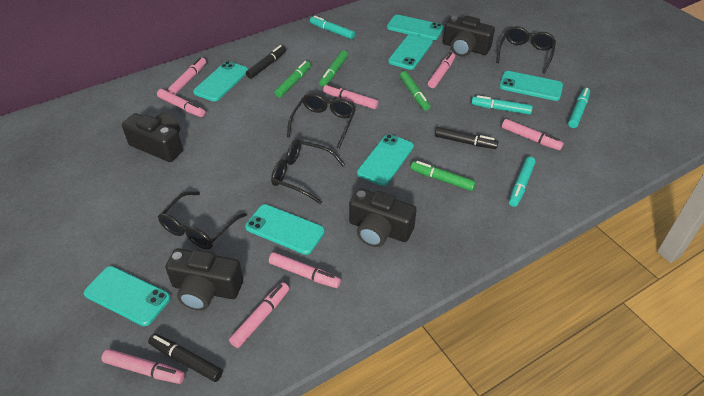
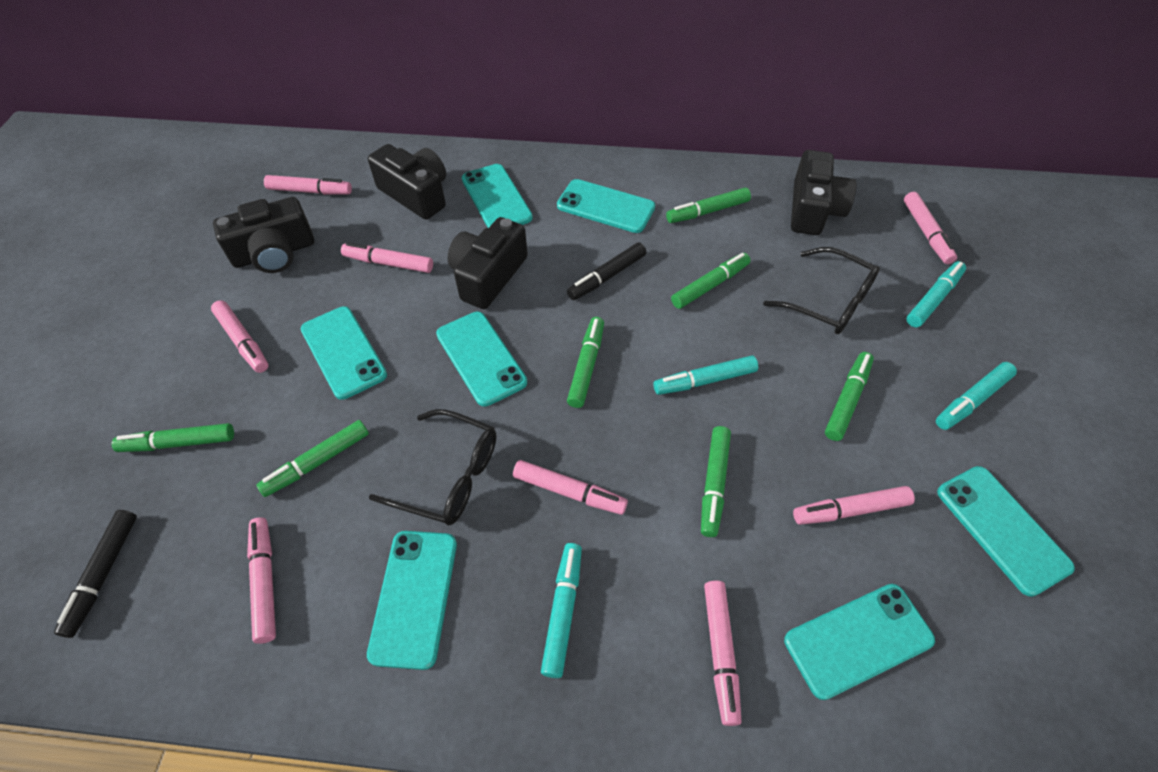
black glasses: [158,191,247,250] [271,139,345,204] [287,93,356,149] [496,26,556,74] = 4 -> [369,409,496,525] [763,247,880,334] = 2
black marker: [148,334,223,382] [246,45,286,79] [435,127,498,149] = 3 -> [54,510,137,638] [567,242,646,300] = 2
green marker: [274,61,311,98] [319,50,348,87] [400,71,430,111] [411,161,476,191] = 4 -> [112,423,234,452] [256,420,369,497] [567,317,604,408] [666,188,751,223] [671,253,751,309] [701,426,731,537] [825,352,874,441] = 7

